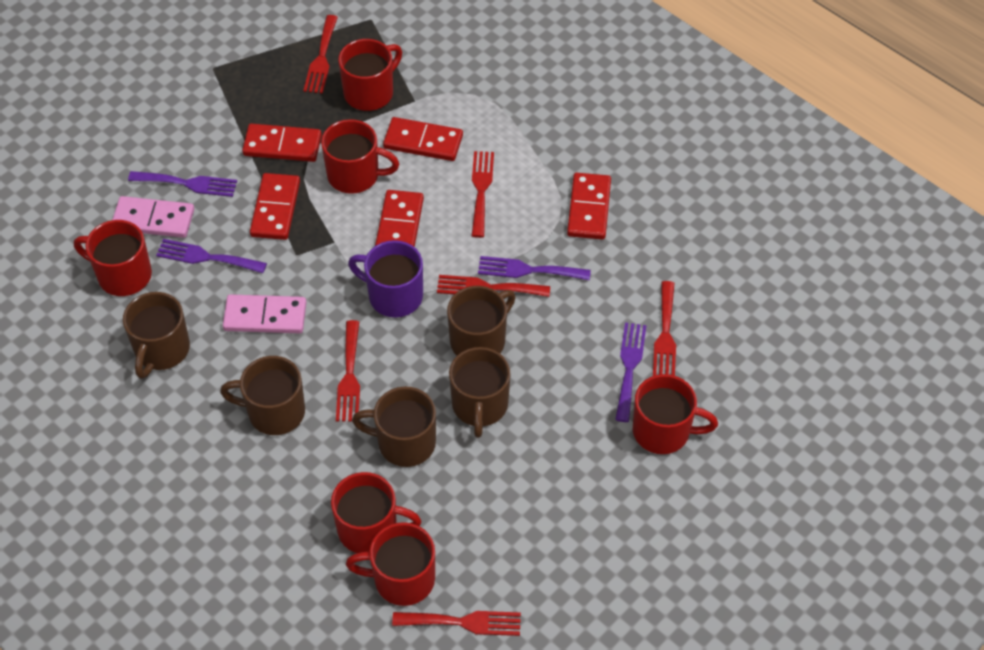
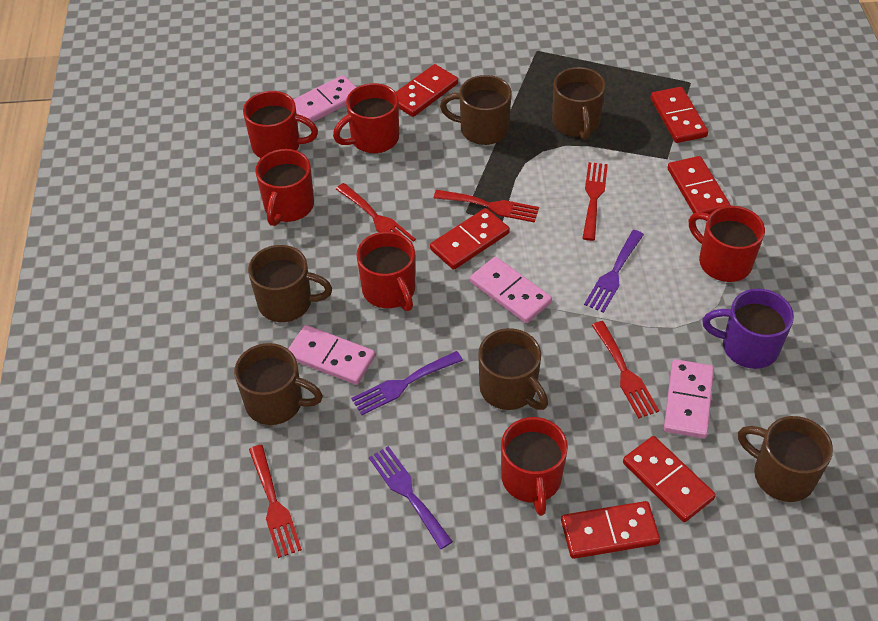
brown mug: [123,292,190,379] [220,356,305,435] [352,387,436,467] [447,286,516,355] [449,347,511,438] = 5 -> [234,343,323,425] [248,245,332,322] [440,75,512,145] [478,328,548,410] [552,67,606,140] [738,416,833,502] = 6
pink domino: [112,196,194,238] [223,294,306,333] = 2 -> [288,325,375,385] [293,75,357,125] [470,257,552,323] [664,359,714,439] = 4
purple fork: [128,171,237,197] [156,239,267,273] [478,256,591,280] [615,322,647,422] = 4 -> [351,351,463,415] [369,446,453,549] [584,230,644,313] = 3
red domino: [242,124,322,162] [250,173,300,240] [375,190,424,247] [383,117,463,161] [567,173,611,240] = 5 -> [396,64,458,117] [430,208,510,270] [561,501,660,559] [623,436,716,522] [650,87,708,143] [668,156,730,214] = 6
red fork: [303,15,338,94] [336,320,360,422] [392,611,521,636] [437,275,550,297] [472,151,494,238] [653,281,676,376] = 6 -> [249,445,302,558] [336,183,416,242] [434,190,539,223] [582,162,608,241] [592,321,659,418] = 5

